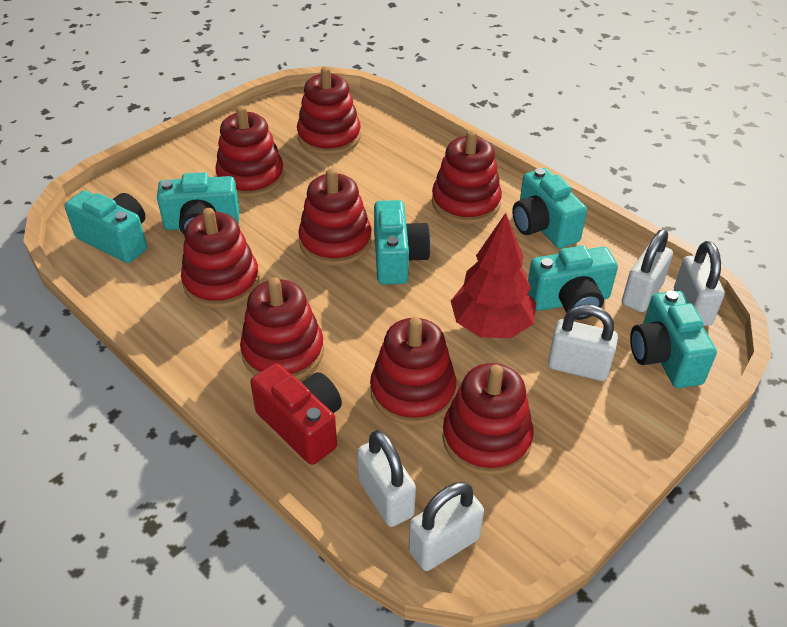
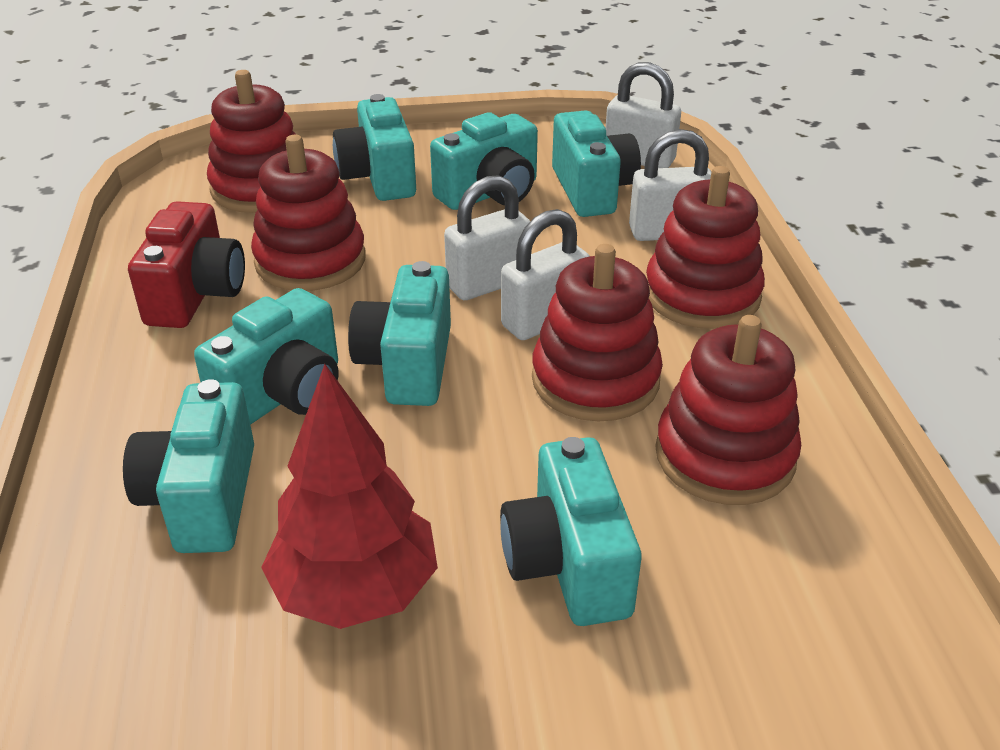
red stacking toy: [181,208,260,309] [215,106,284,198] [240,277,324,380] [297,67,361,155] [298,168,372,266] [370,317,456,425] [432,130,502,225] [442,363,534,476] = 8 -> [207,70,296,213] [251,135,366,291] [532,244,663,422] [646,166,765,329] [655,315,801,505] = 5
turquoise camera: [65,190,147,263] [157,172,240,235] [374,200,431,285] [512,168,587,248] [528,246,618,320] [630,290,717,388] = 6 -> [123,379,254,553] [194,288,338,425] [333,94,416,201] [348,261,451,406] [430,112,538,210] [500,437,642,626] [552,110,641,217] = 7
white padlock: [357,430,416,527] [409,482,484,571] [548,304,618,381] [622,229,673,312] [674,241,725,326] = 5 -> [444,175,530,300] [501,209,589,340] [606,62,681,168] [629,129,711,241] = 4

